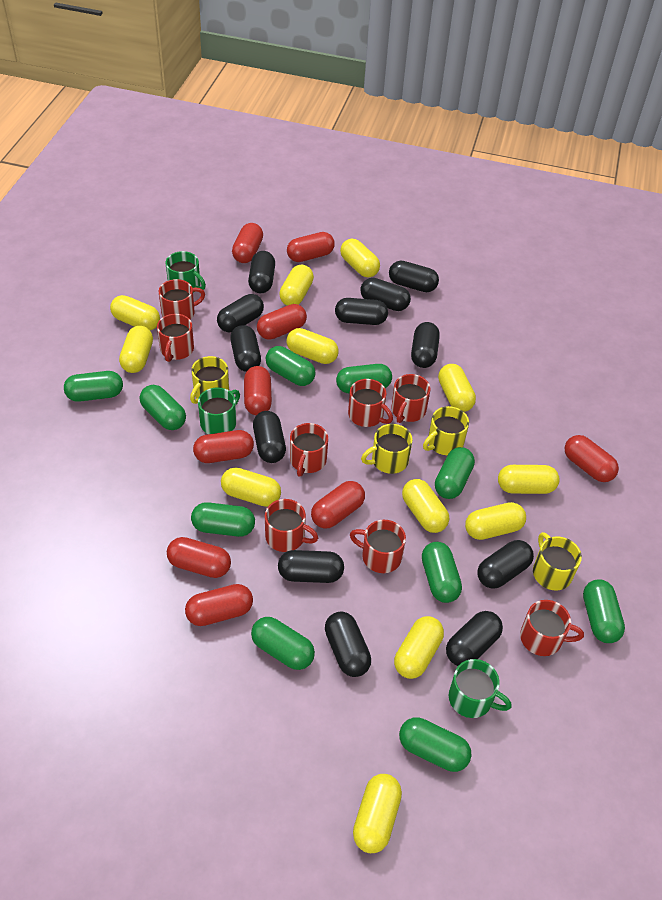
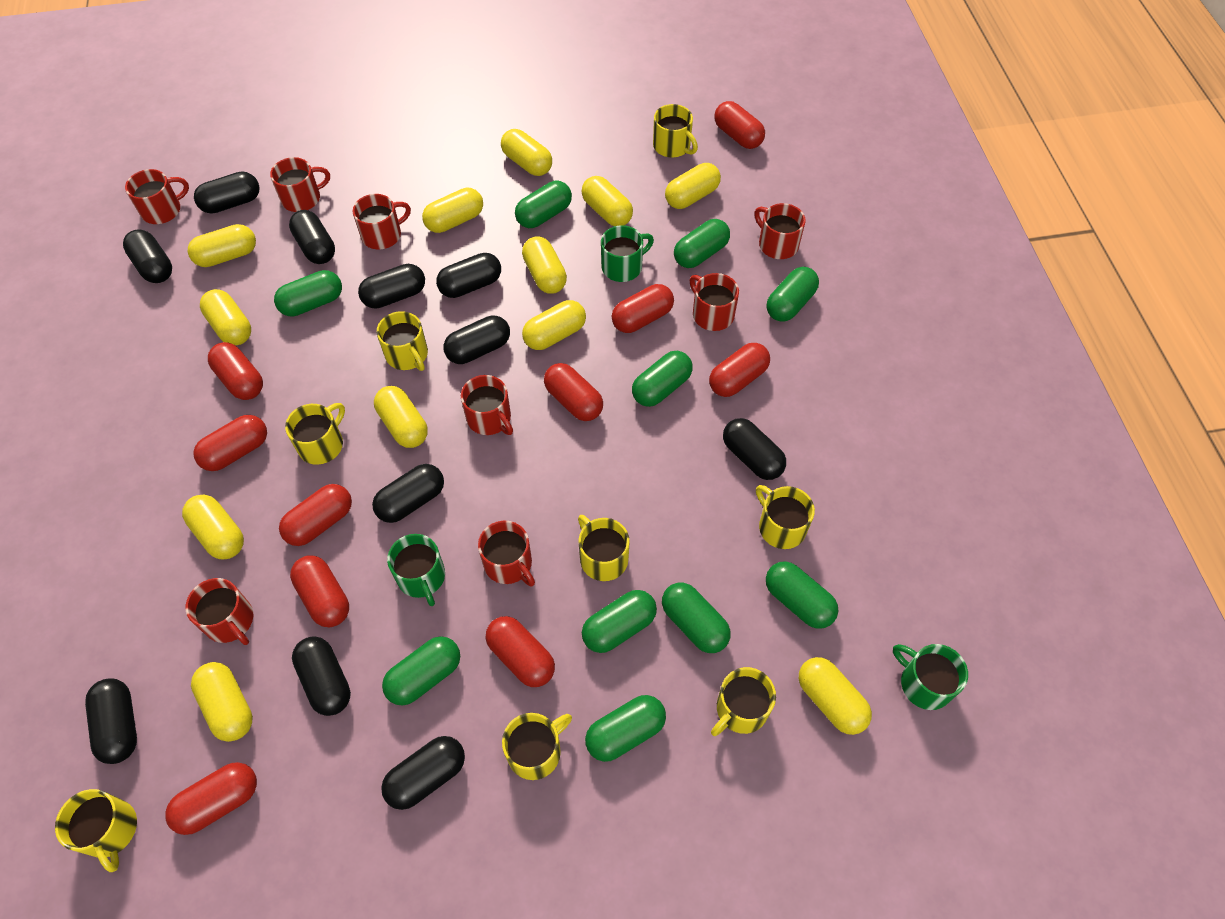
black capsule: [217,294,264,332] [230,325,261,372] [248,251,275,293] [253,411,286,463] [278,550,344,583] [325,611,371,677] [335,298,388,325] [360,278,411,311] [389,261,439,292] [411,322,440,368] [446,611,503,666] [477,540,534,589] = 12 -> [85,679,137,764] [123,229,172,283] [194,172,260,214] [289,210,335,264] [292,636,351,716] [358,264,425,309] [372,464,444,523] [381,736,465,810] [436,253,501,298] [443,315,510,364] [723,418,786,480] = 11
red capsule: [167,537,231,578] [185,584,253,626] [193,430,254,463] [232,223,263,263] [244,366,272,415] [257,304,307,340] [287,232,335,262] [311,481,365,529] [565,435,619,482] = 9 -> [165,762,257,835] [193,415,267,471] [208,342,263,400] [279,484,352,546] [290,555,349,627] [486,616,555,687] [544,363,603,421] [612,284,674,333] [709,343,770,397] [714,101,765,149] = 10
yellow mug: [190,356,229,404] [361,424,413,474] [423,406,469,455] [533,532,582,590] = 4 -> [55,789,137,872] [285,403,345,465] [377,311,428,371] [502,713,572,780] [578,515,630,581] [653,104,698,158] [711,667,776,736] [756,485,815,549] = 8

